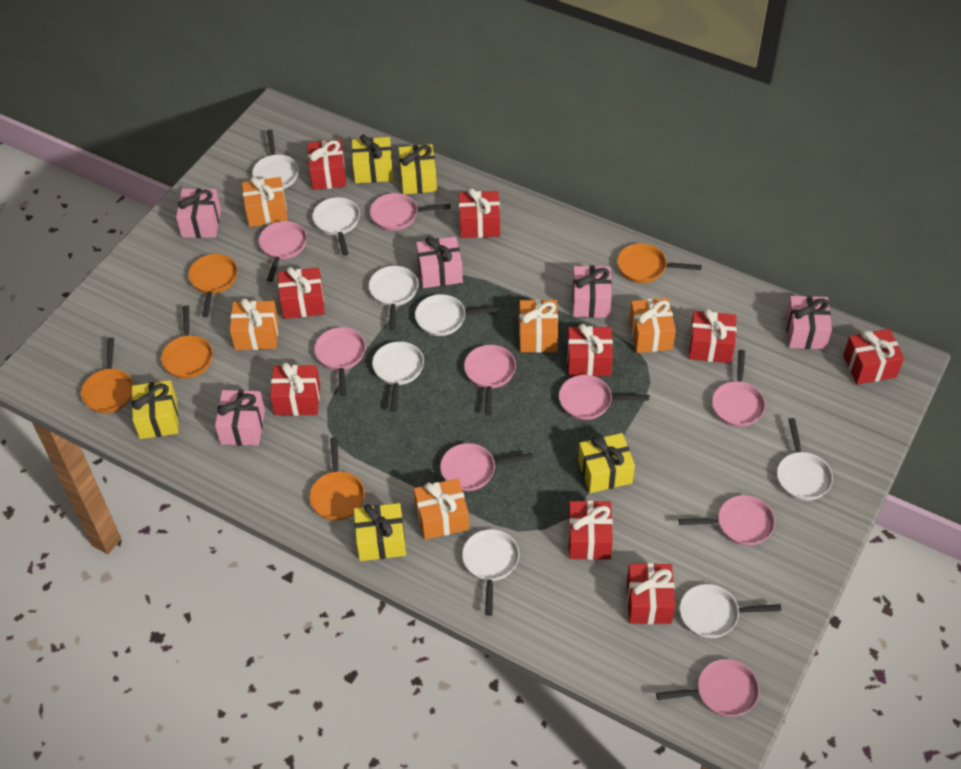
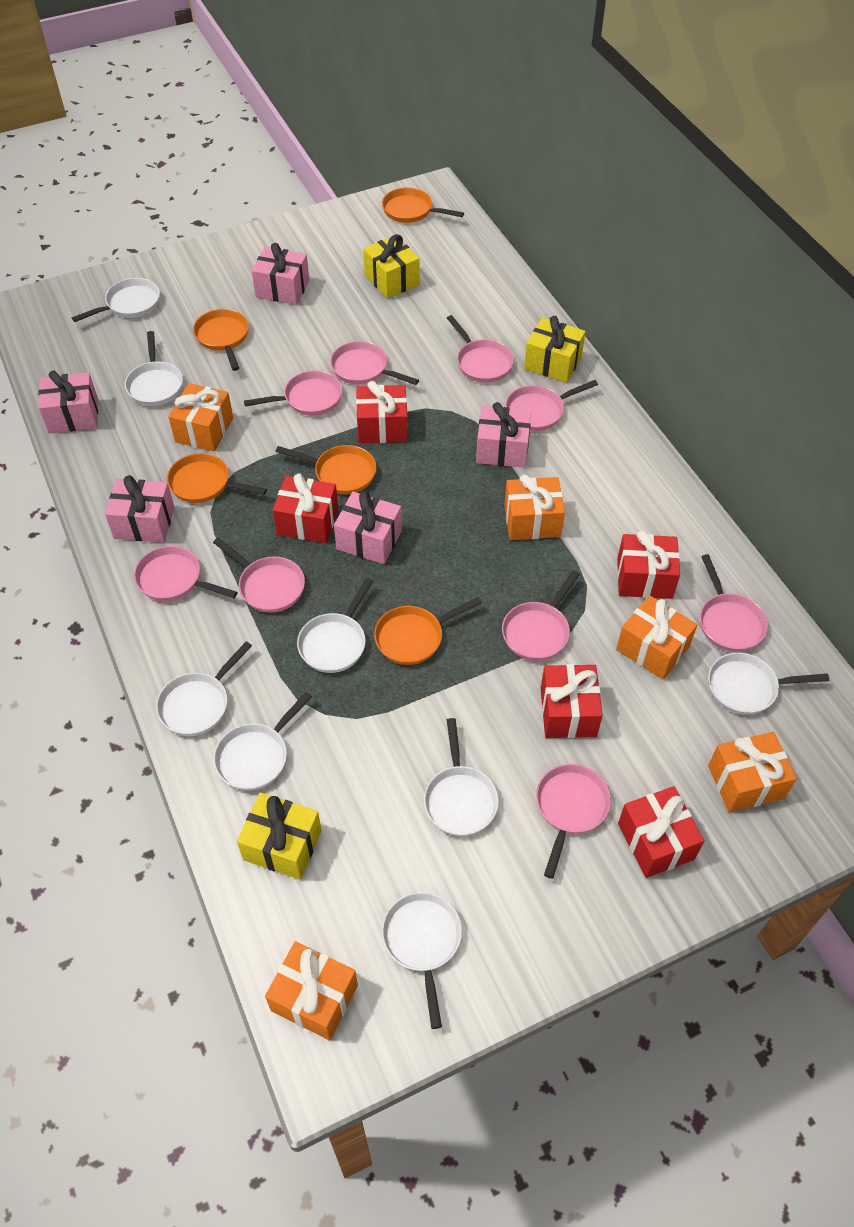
red gift: [270,363,320,416] [278,267,325,319] [307,140,346,190] [459,188,500,238] [567,324,613,376] [568,501,613,560] [627,563,675,624] [689,309,737,363] [843,329,904,385] = 9 -> [273,473,338,543] [356,381,408,443] [541,664,603,738] [617,531,680,599] [618,786,704,878] = 5
yellow gift: [132,380,179,439] [352,135,393,183] [354,503,406,561] [399,144,437,194] [578,433,635,493] = 5 -> [237,792,322,879] [363,234,420,299] [524,316,586,383] = 3

